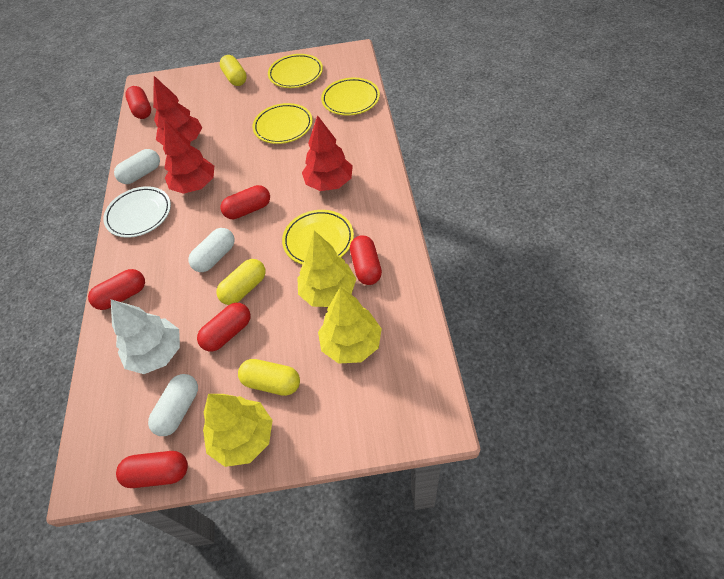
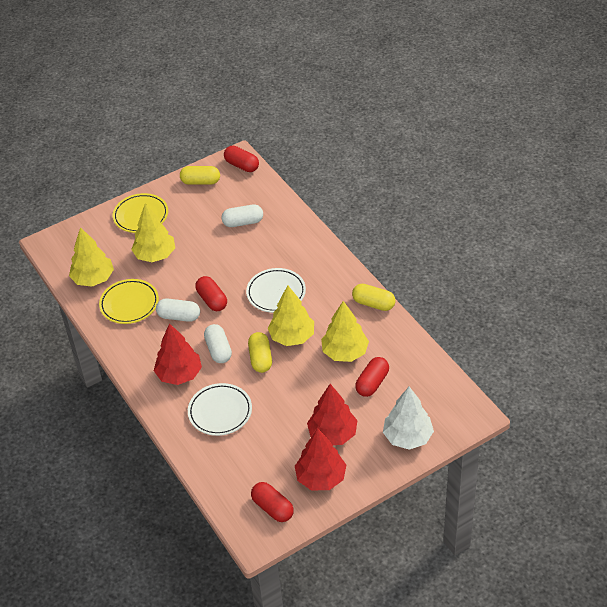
red capsule: [88,269,145,310] [116,451,188,488] [125,86,151,119] [197,303,251,352] [221,185,270,219] [350,235,382,285] = 6 -> [195,276,227,311] [224,146,259,172] [251,482,294,522] [355,357,389,397] = 4
white plate: [103,186,171,238] = 1 -> [188,383,252,436] [246,268,306,313] = 2
yellow plate: [253,103,313,144] [268,54,323,88] [282,210,354,265] [321,78,380,115] = 4 -> [99,279,159,324] [113,193,168,233] = 2
yellow tree: [203,394,273,467] [297,231,356,307] [318,287,382,364] = 3 -> [69,227,114,287] [131,203,175,262] [268,285,314,346] [321,301,369,362] = 4

